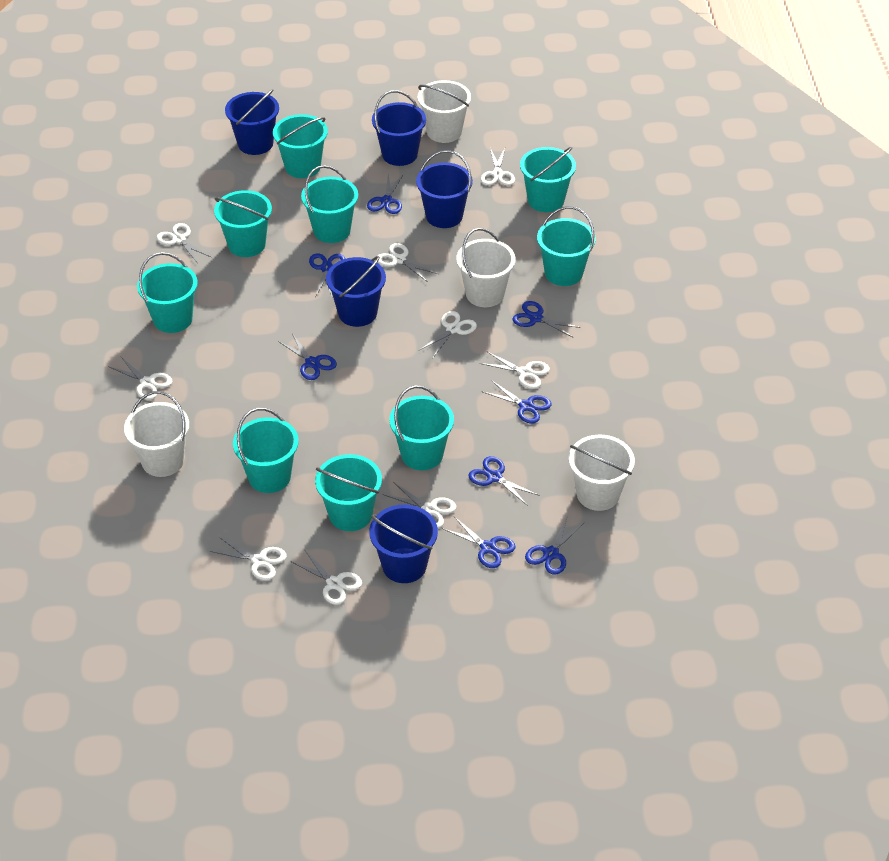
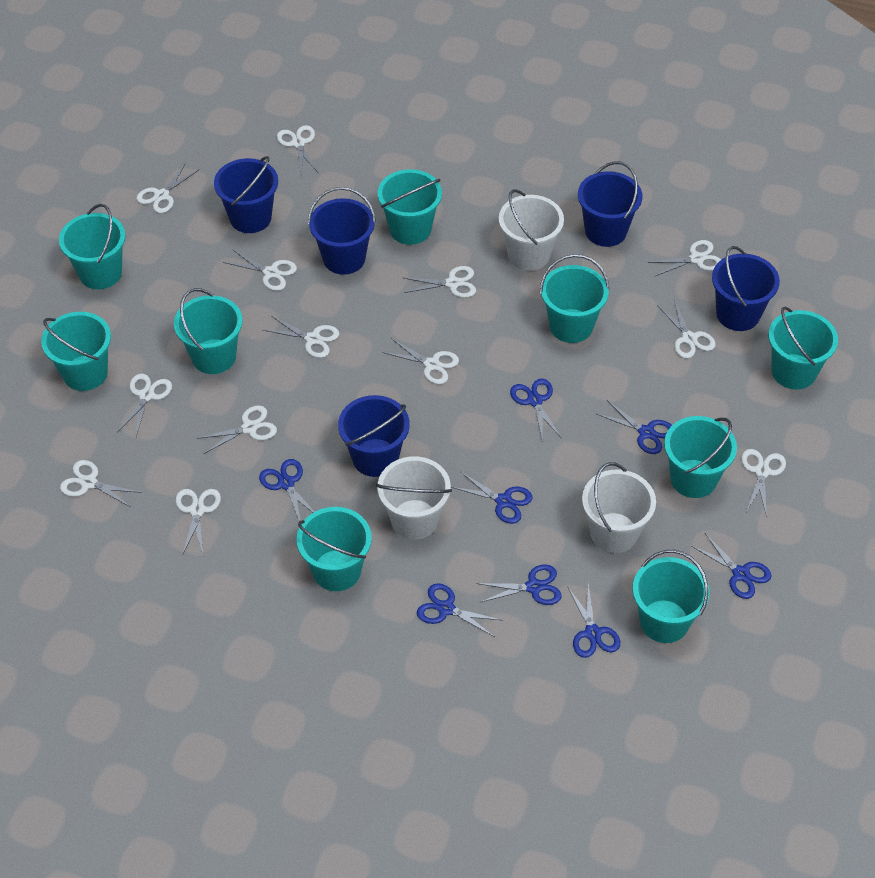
white bucket: [124,391,189,477] [418,80,471,143] [456,228,515,307] [569,435,635,511] = 4 -> [376,456,452,540] [499,189,564,271] [582,462,656,553] = 3
white scissors: [108,357,172,400] [157,223,211,263] [210,537,287,581] [291,549,362,605] [378,243,438,282] [383,482,456,528] [420,311,477,358] [479,352,550,389] [481,148,515,186] = 9 -> [60,460,142,508] [117,373,172,437] [136,163,199,213] [176,489,221,556] [196,405,277,454] [223,249,297,291] [263,316,340,358] [277,125,318,172] [382,338,459,384] [404,266,476,298] [648,240,721,277] [657,299,716,359] [741,449,786,517] = 13

